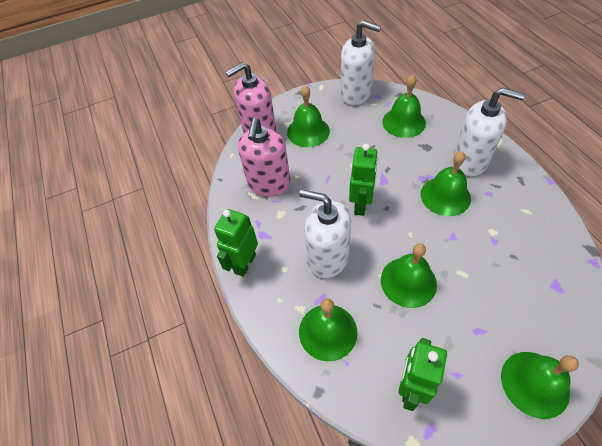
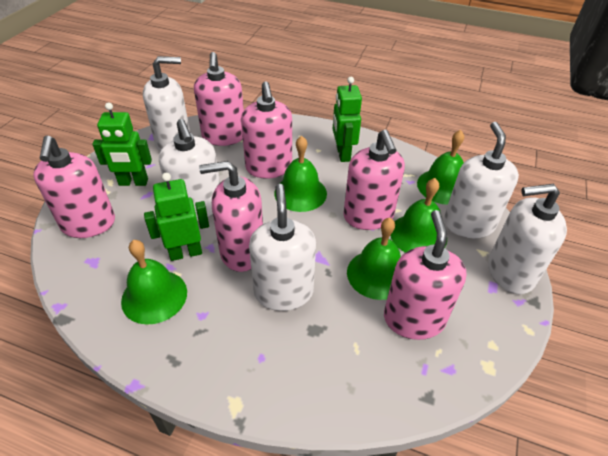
green bell: [287,85,330,147] [299,298,357,361] [381,243,437,308] [382,75,426,138] [421,151,471,216] [501,352,579,419] = 6 -> [121,240,187,325] [274,136,327,212] [347,218,401,300] [390,178,447,253] [417,130,464,205] = 5
pink soap dispenser: [225,62,276,133] [238,118,290,196] = 2 -> [33,135,115,238] [194,52,244,146] [199,161,263,272] [241,81,292,179] [343,130,405,230] [384,210,467,340] = 6
white soap dispenser: [299,189,351,278] [340,20,381,105] [453,87,525,176] = 3 -> [143,56,190,152] [159,119,220,220] [249,184,316,311] [444,122,519,238] [488,184,567,294] = 5

